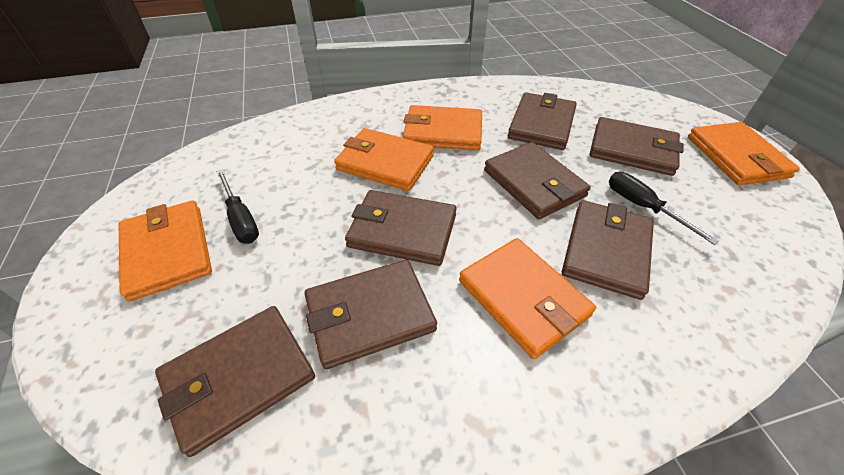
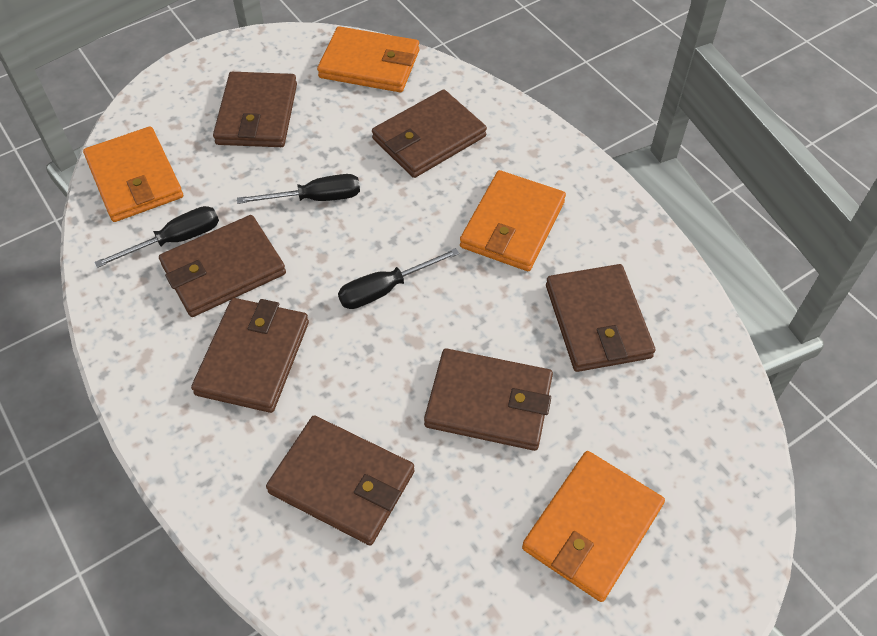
black screwdriver: [216,169,259,243] [609,172,719,245] = 2 -> [94,206,219,268] [237,174,360,204] [338,248,459,309] = 3
orange wallet: [119,200,212,302] [334,128,434,191] [403,105,482,151] [459,238,596,359] [688,122,800,185] = 5 -> [83,127,183,222] [317,26,419,92] [460,170,566,271] [522,451,665,602] = 4

